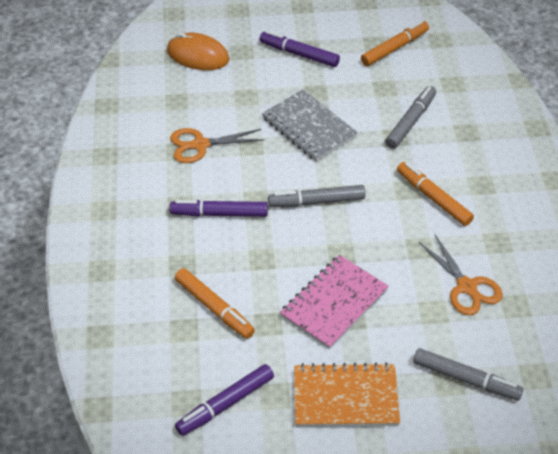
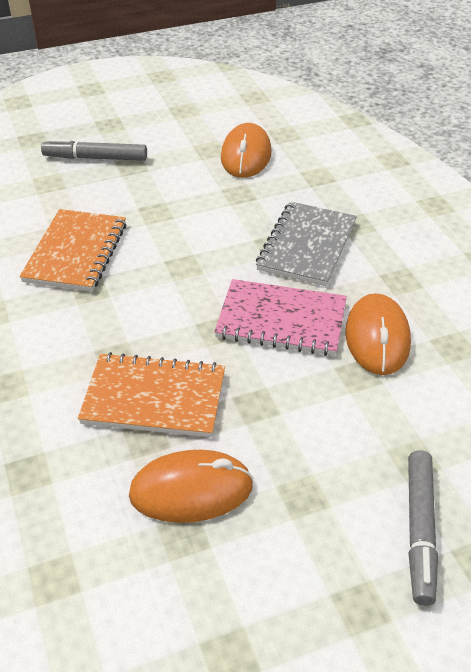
grey marker: [268,185,365,207] [385,86,436,149] [413,348,523,400] = 3 -> [41,139,147,161] [408,450,438,606] = 2
orange marker: [175,268,255,339] [361,20,429,66] [397,162,474,226] = 3 -> none = 0
orange mouse: [167,32,230,70] = 1 -> [129,450,254,523] [221,123,272,178] [345,293,411,375] = 3
orange notebook: [294,362,400,427] = 1 -> [20,209,126,292] [78,352,225,437] = 2
orange scissors: [170,128,264,163] [419,234,503,315] = 2 -> none = 0
purple marker: [169,200,268,217] [175,364,274,436] [259,31,340,67] = 3 -> none = 0

